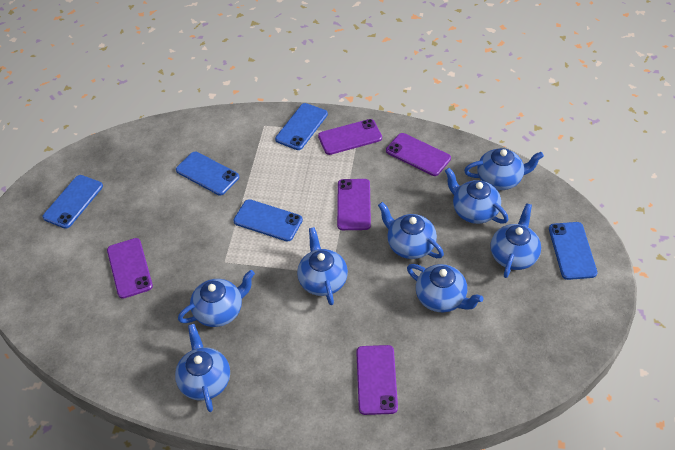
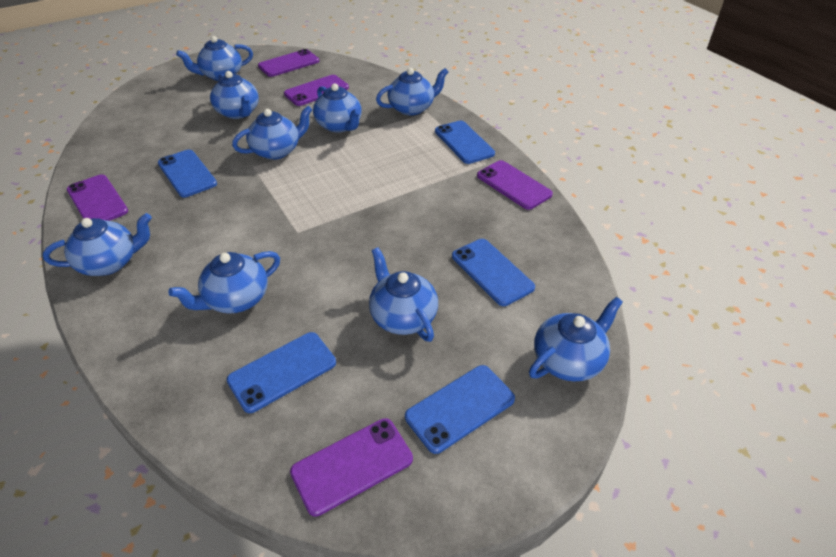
blue teapot: [175,324,230,412] [178,270,255,327] [297,227,348,305] [378,202,444,259] [407,264,484,312] [445,168,508,224] [464,148,544,190] [490,203,541,278] = 8 -> [43,213,152,276] [168,251,280,314] [176,36,253,81] [210,71,259,119] [232,106,312,160] [313,83,362,133] [369,247,438,342] [376,68,448,116] [529,297,623,382] = 9

